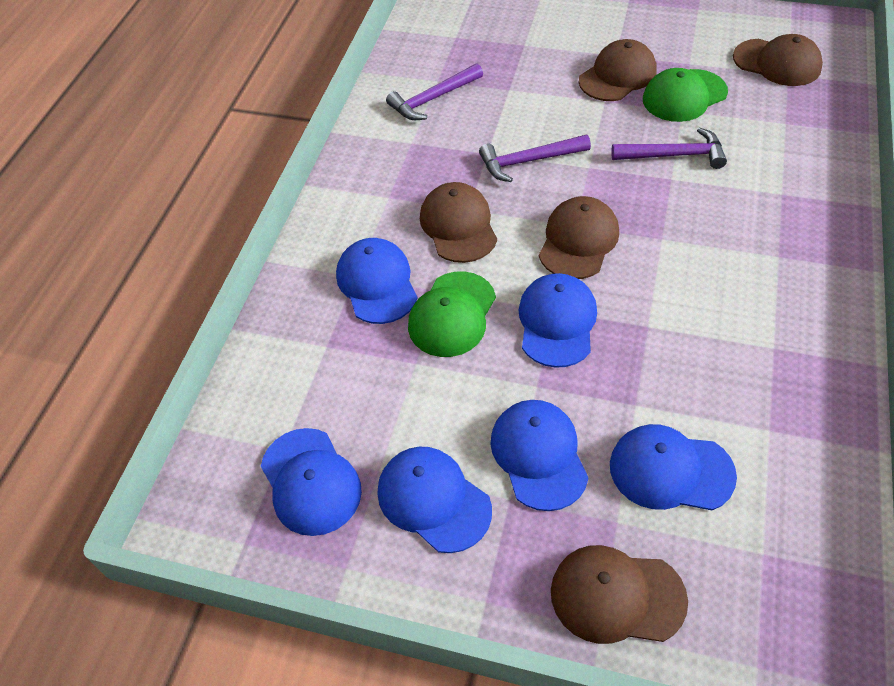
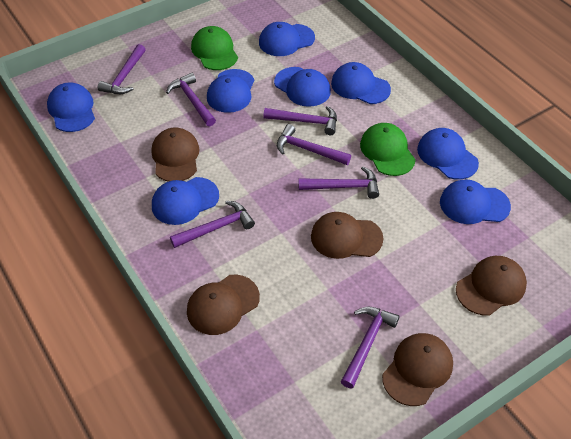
blue cap: [261,428,362,536] [336,238,418,324] [378,447,492,553] [490,400,589,511] [518,273,597,368] [610,424,737,510] = 6 -> [47,82,95,132] [152,177,219,225] [207,69,255,113] [259,22,315,56] [274,67,331,107] [331,62,391,104] [417,128,479,180] [440,180,511,224] = 8
purple hammer: [386,63,483,120] [479,135,591,182] [611,128,727,169] = 3 -> [98,44,146,94] [166,73,216,126] [170,201,255,248] [263,106,337,135] [277,124,351,165] [299,166,379,199] [341,307,400,389] = 7

